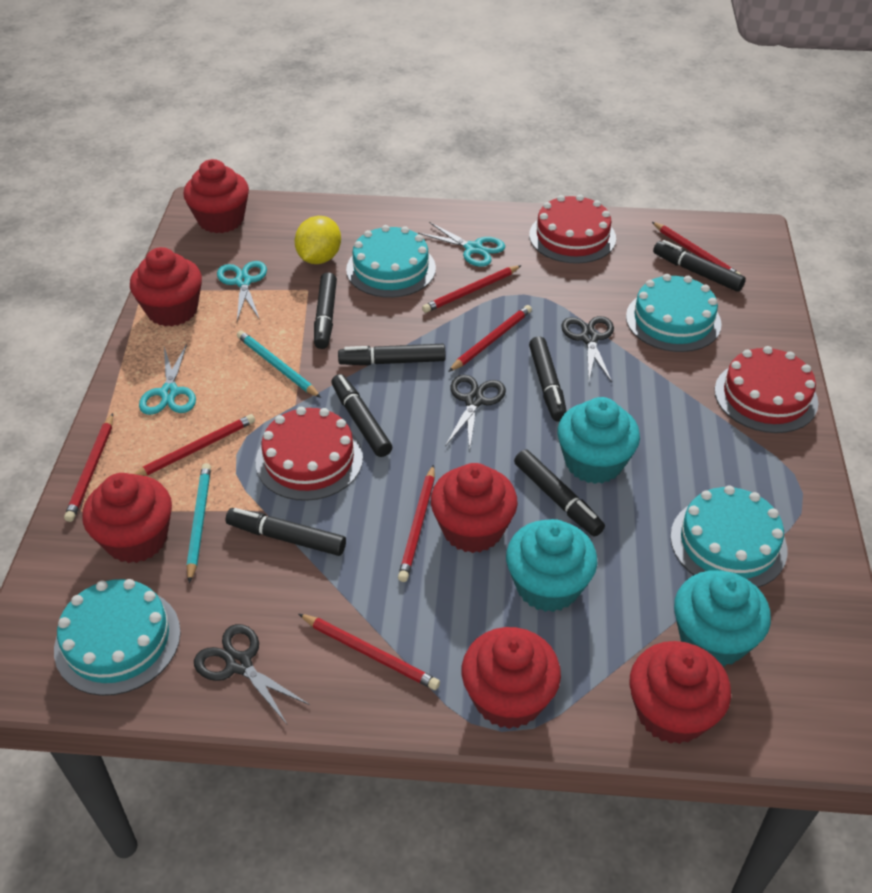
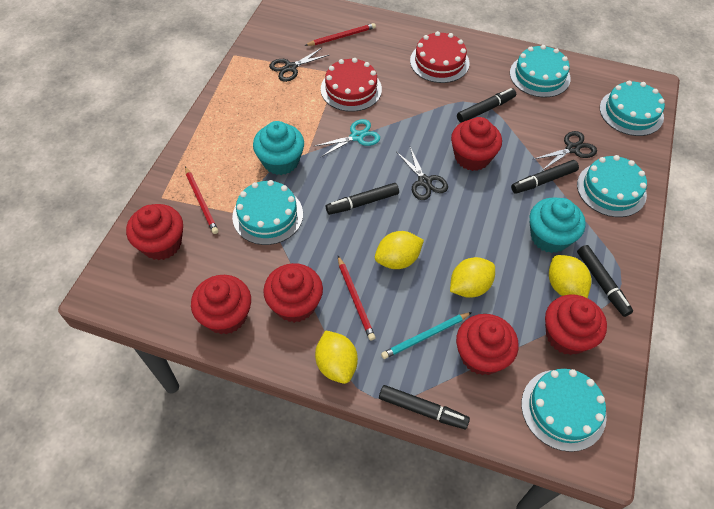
black marker: [226,508,346,556] [314,272,337,349] [331,374,392,457] [338,344,446,365] [514,449,605,536] [529,336,567,421] [653,240,746,292] = 7 -> [326,183,399,215] [379,385,470,429] [457,88,516,123] [511,160,579,194] [577,245,633,317] = 5
red cake: [256,407,363,501] [529,194,616,264] [715,346,819,433] = 3 -> [321,58,382,112] [410,31,470,83] = 2
red pencil: [64,413,113,522] [134,414,255,476] [299,614,440,690] [398,465,435,582] [422,265,522,313] [448,305,532,372] [652,222,741,275] = 7 -> [185,166,218,234] [305,23,376,46] [338,256,376,341] = 3
turquoise cake: [54,579,181,696] [346,225,436,298] [626,274,722,352] [670,485,787,588] = 4 -> [232,180,303,245] [510,45,571,97] [521,369,607,452] [577,155,647,217] [600,81,665,136] = 5
turquoise cupcake: [506,519,597,612] [557,397,640,484] [674,570,771,667] = 3 -> [253,121,304,175] [529,197,586,253] = 2
turquoise pencil: [187,463,211,583] [237,330,321,398] = 2 -> [381,312,472,359] = 1
turquoise scissors: [139,344,196,415] [217,261,267,321] [418,222,505,267] = 3 -> [315,119,380,157] = 1
yellow lemon: [295,216,341,264] = 1 -> [315,330,358,384] [375,231,424,269] [450,257,495,298] [549,255,591,298] = 4

